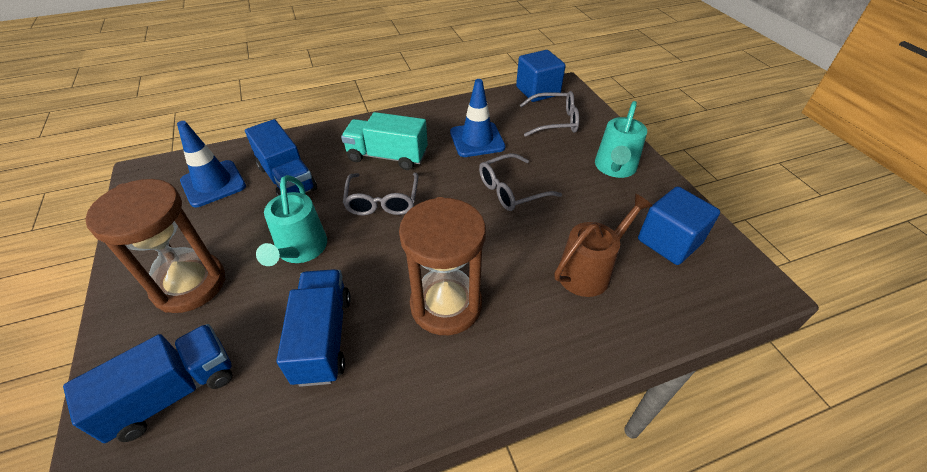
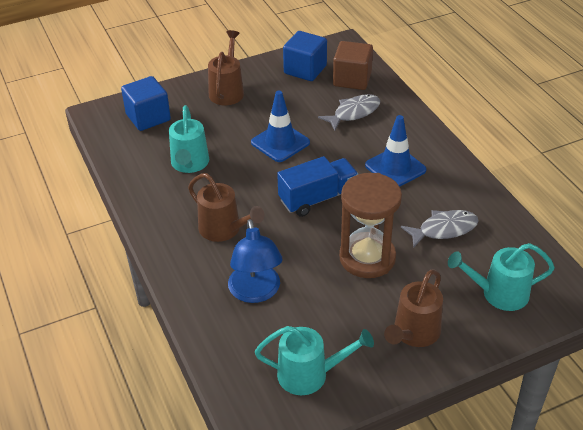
blue lamp: none = 0 -> [228,219,283,303] = 1
blue truck: [63,324,232,443] [245,119,317,196] [276,269,351,387] = 3 -> [277,156,358,217] = 1
brown cube: none = 0 -> [333,41,373,90] = 1
brown hourglass: [85,179,225,313] [399,197,486,335] = 2 -> [339,173,402,278] = 1
brown watering can: [554,194,653,297] = 1 -> [188,173,264,242] [208,30,244,105] [384,270,443,347] = 3
grey fish: none = 0 -> [318,94,380,131] [401,210,479,247] = 2
grey glasses: [343,173,418,215] [479,153,562,211] [520,91,579,137] = 3 -> none = 0
turquoise truck: [341,112,428,170] = 1 -> none = 0
turquoise watering can: [256,175,327,266] [595,101,647,178] = 2 -> [169,105,209,173] [255,326,374,395] [448,243,555,311] = 3

